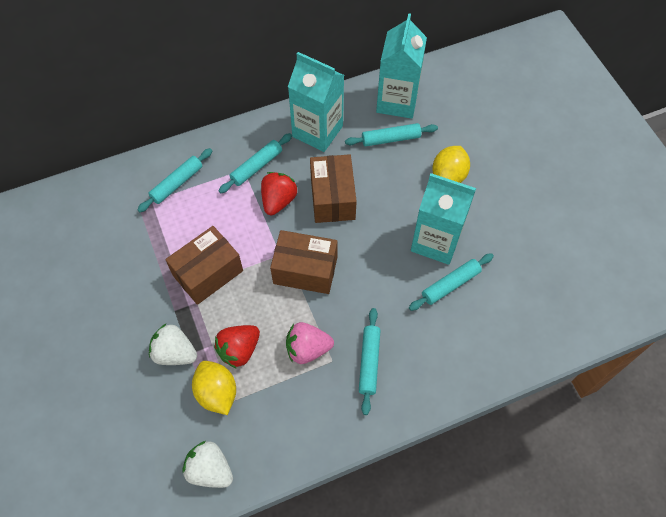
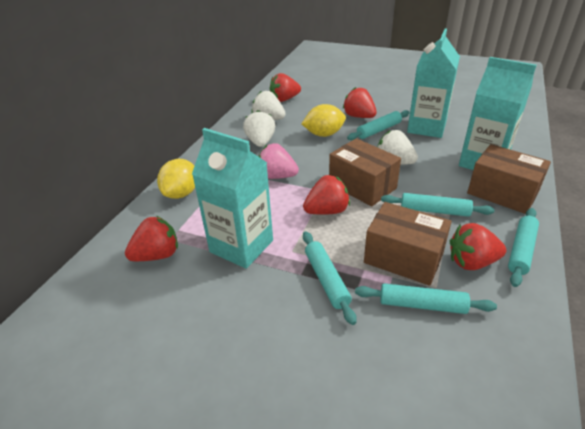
red strawberry: [214,325,260,369] [261,172,298,215] = 2 -> [125,216,178,261] [270,73,301,102] [303,175,350,215] [343,87,377,118] [450,223,506,270] = 5
white strawberry: [149,323,197,365] [182,441,233,488] = 2 -> [243,110,275,147] [251,91,286,120] [377,130,418,165] = 3

